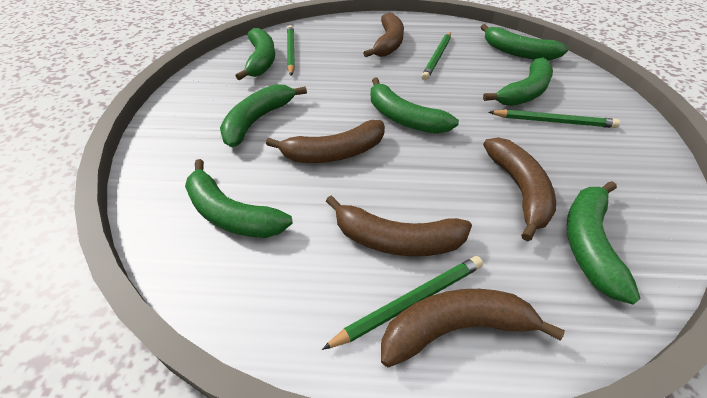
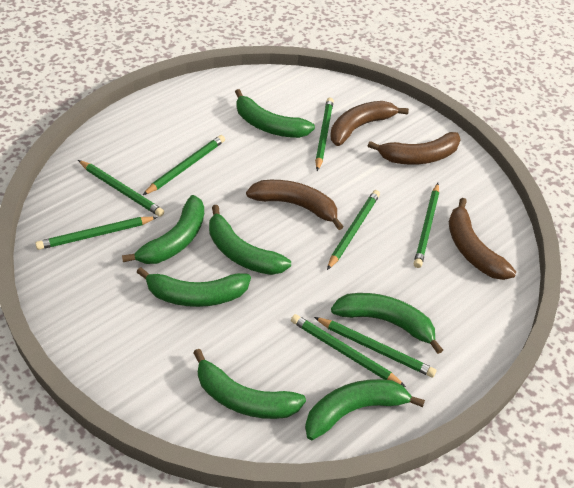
brown banana: [266,120,385,163] [326,195,472,257] [363,13,404,57] [381,289,565,367] [483,137,556,242] = 5 -> [246,180,344,230] [331,101,409,146] [368,132,461,165] [449,198,516,280] = 4
green pencil: [287,25,295,76] [322,256,483,350] [421,32,451,80] [489,109,620,128] = 4 -> [35,217,157,250] [78,160,164,217] [143,135,225,195] [291,314,406,387] [314,317,436,378] [315,98,334,171] [327,190,380,270] [414,183,439,268] = 8

